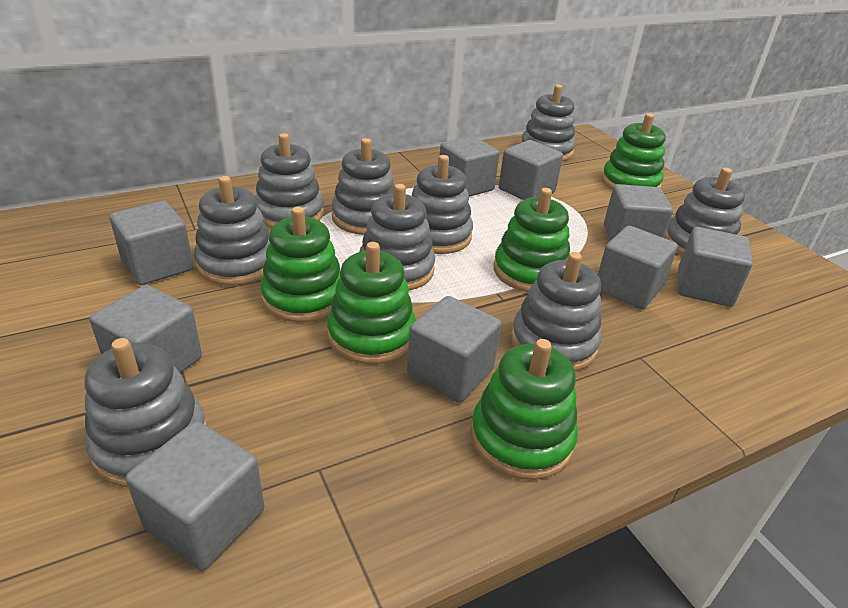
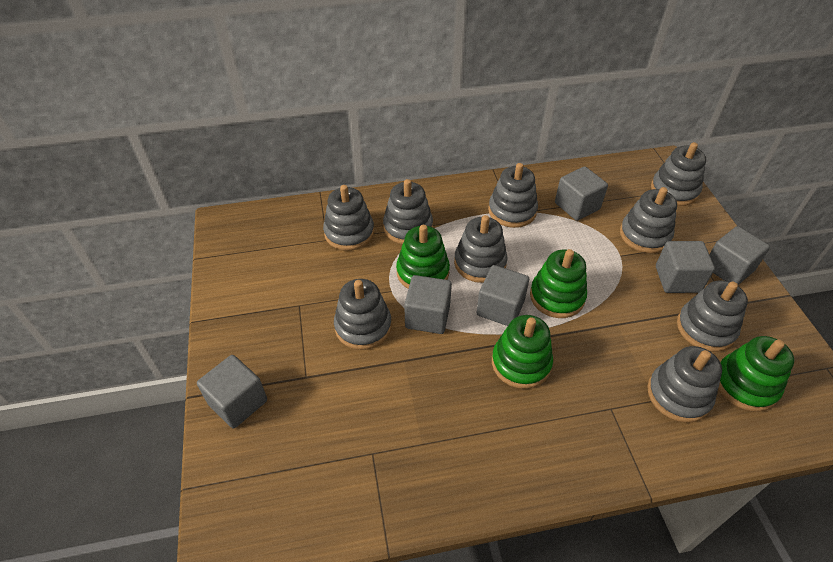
green stacking toy: [260,207,340,322] [327,242,416,364] [471,339,578,480] [494,188,570,292] [601,113,666,190] = 5 -> [396,225,450,289] [492,315,553,389] [530,249,587,318] [718,336,794,412] = 4
grey cube: [90,285,202,373] [110,201,193,285] [126,421,264,571] [407,296,502,402] [440,136,500,197] [499,140,563,200] [598,226,678,309] [604,184,673,241] [678,227,753,307] = 9 -> [197,355,267,429] [404,275,452,334] [477,265,529,326] [555,166,608,221] [656,241,715,293] [709,226,770,285] = 6

